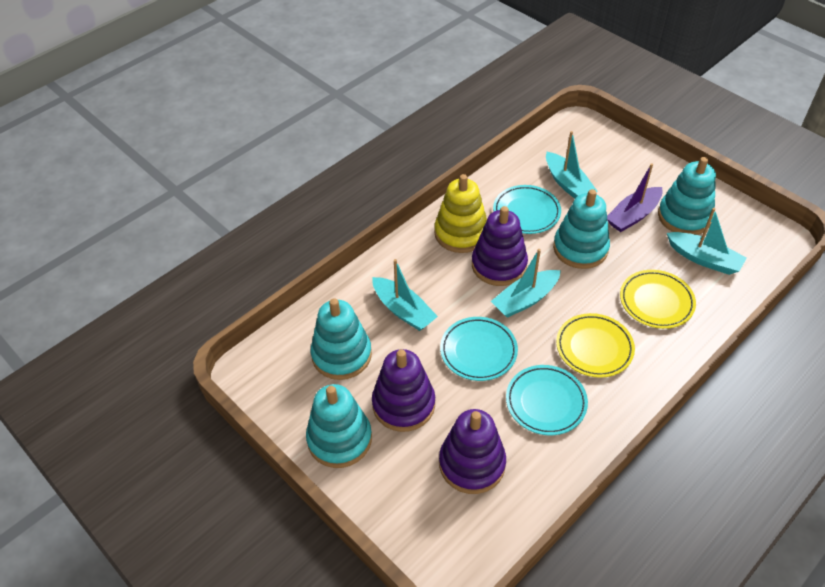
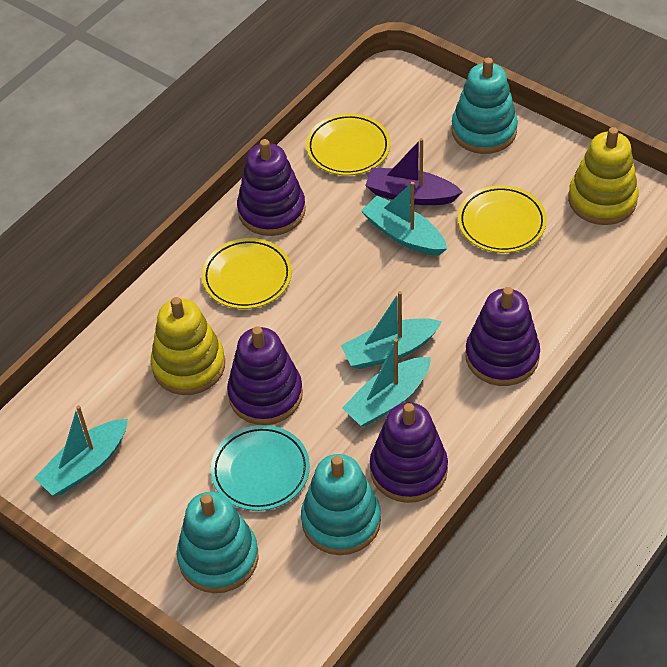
purple stacking toy: [372,349,435,432] [439,409,506,494] [472,206,528,286] = 3 -> [227,326,303,425] [237,139,306,236] [370,402,448,503] [465,287,540,386] = 4
turquoise plate: [440,317,518,381] [493,185,561,234] [506,365,588,435] = 3 -> [210,425,310,511] = 1
turquoise stacking toy: [306,384,372,468] [311,298,372,380] [553,189,610,269] [658,157,716,235] = 4 -> [177,492,258,593] [301,454,381,555] [451,58,518,154] = 3
yellow plate: [556,313,635,378] [620,270,696,329] = 2 -> [202,238,292,309] [306,113,390,175] [458,185,547,253] = 3
yellow stacking toy: [434,174,487,253] = 1 -> [151,297,225,395] [568,127,639,225] = 2

